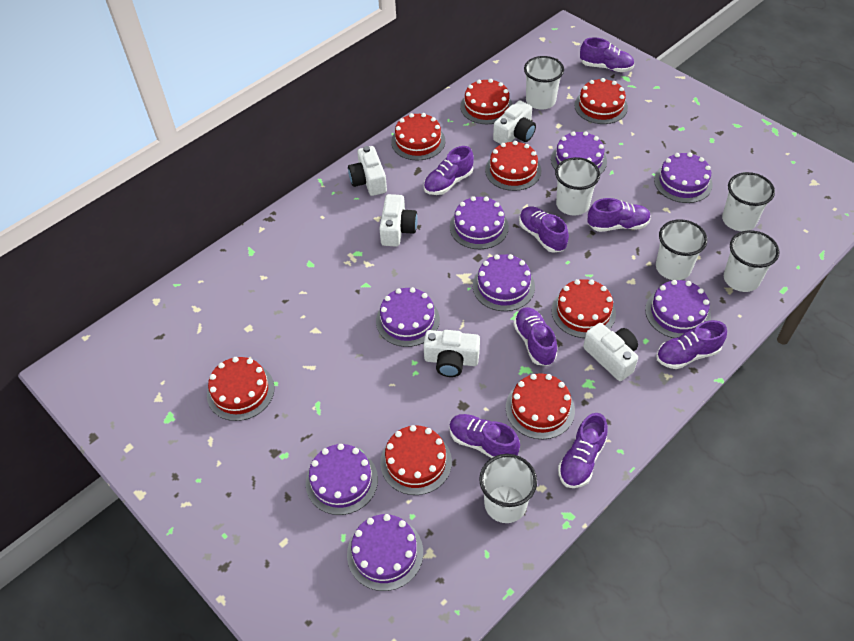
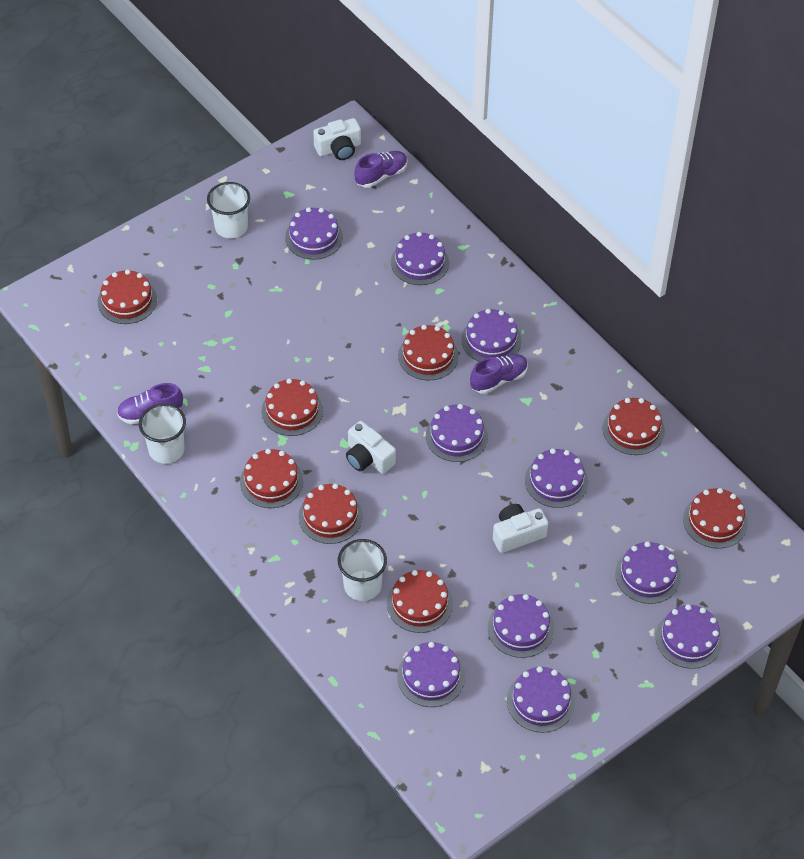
purple cake: [306,444,378,515] [347,514,423,591] [376,287,440,347] [450,196,509,249] [473,254,535,311] [551,131,607,174] [645,280,711,338] [654,152,713,203] = 8 -> [285,207,343,260] [391,232,449,285] [397,642,465,707] [426,404,488,462] [461,309,521,361] [488,594,554,658] [507,666,575,733] [525,448,588,508] [615,541,681,604] [656,604,723,669] = 10
purple shoe: [424,146,474,195] [449,414,520,458] [513,307,557,366] [519,206,569,253] [558,413,608,488] [580,37,634,72] [588,198,651,232] [656,320,727,369] = 8 -> [117,383,183,424] [355,151,408,188] [470,354,528,394] = 3
white camera: [348,146,387,196] [379,194,418,247] [423,330,480,377] [493,100,536,144] [583,323,638,381] = 5 -> [313,118,361,160] [346,421,396,474] [493,504,548,553] = 3
white cup: [479,454,537,523] [524,56,564,110] [555,157,600,216] [656,219,707,280] [722,172,775,231] [724,230,779,292] = 6 -> [139,404,186,464] [207,182,250,238] [338,539,387,601] = 3

